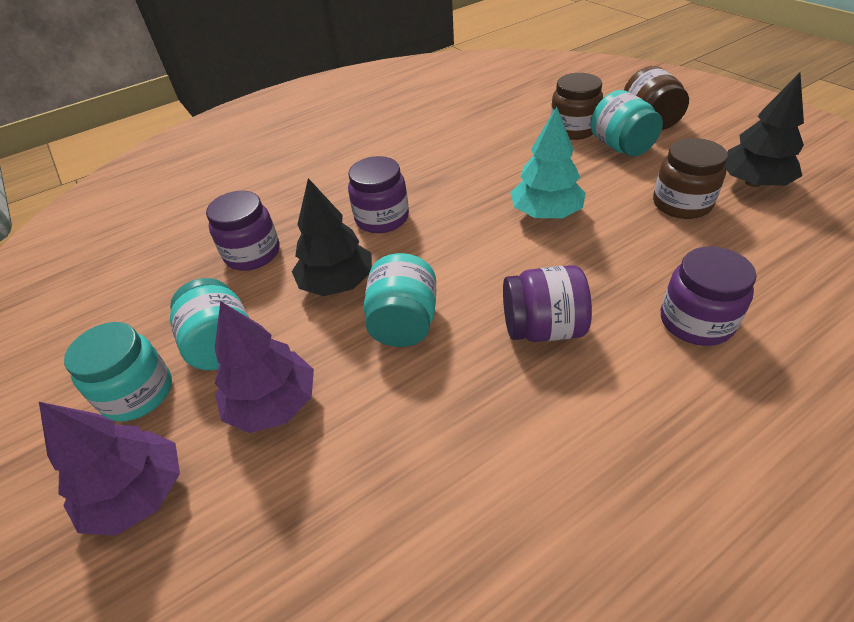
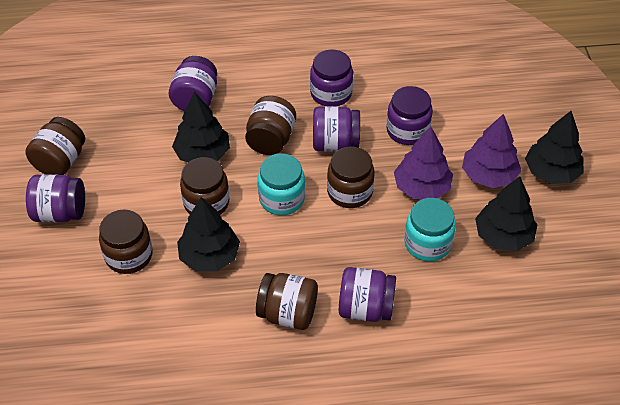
black tree: [292,178,372,296] [725,73,804,187] = 2 -> [172,92,230,162] [177,197,240,271] [475,176,537,251] [525,111,584,184] = 4
brown jar: [550,73,603,140] [624,66,689,130] [653,138,728,219] = 3 -> [25,117,85,175] [99,210,153,274] [180,157,229,215] [245,96,296,155] [256,273,318,330] [327,147,375,208] = 6
purple jar: [206,191,279,271] [348,156,409,233] [503,265,592,342] [661,246,757,346] = 4 -> [26,174,85,223] [169,56,217,111] [310,50,353,106] [313,106,360,152] [339,267,396,322] [386,86,433,145] = 6
turquoise jar: [64,322,172,421] [170,278,249,370] [364,253,436,347] [591,90,663,156] = 4 -> [258,153,305,215] [404,198,456,261] = 2
turquoise tree: [510,107,586,218] = 1 -> none = 0

